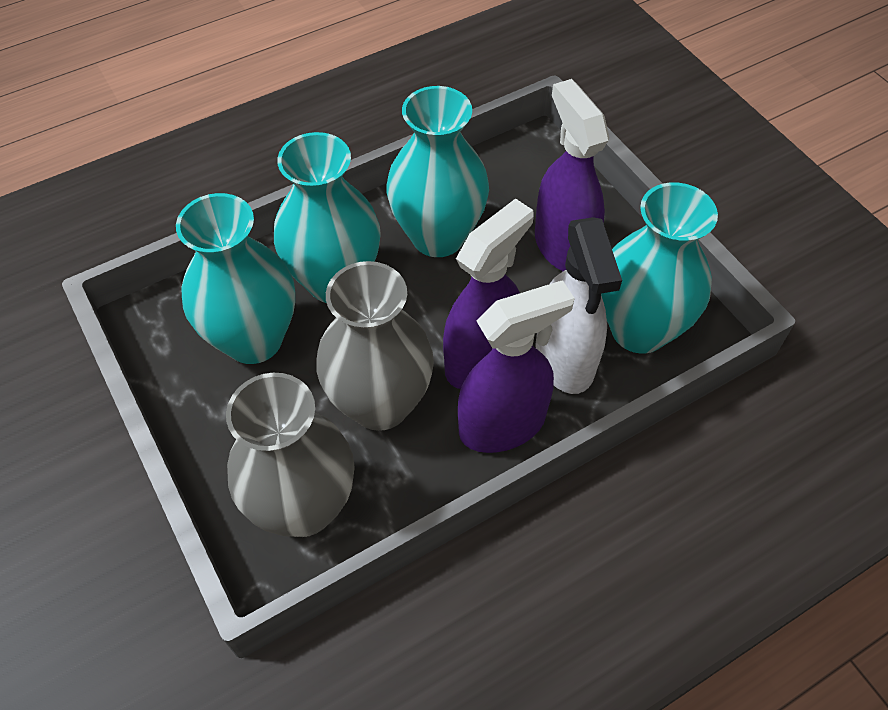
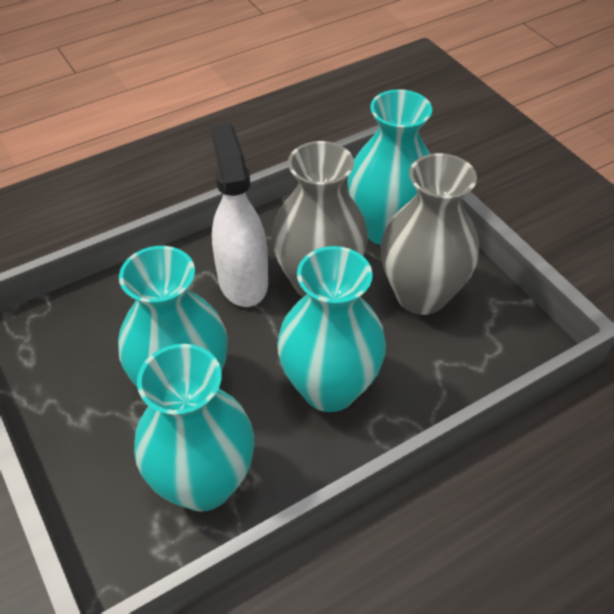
purple spray bottle: [443,198,534,389] [458,280,575,453] [535,79,609,271] = 3 -> none = 0

